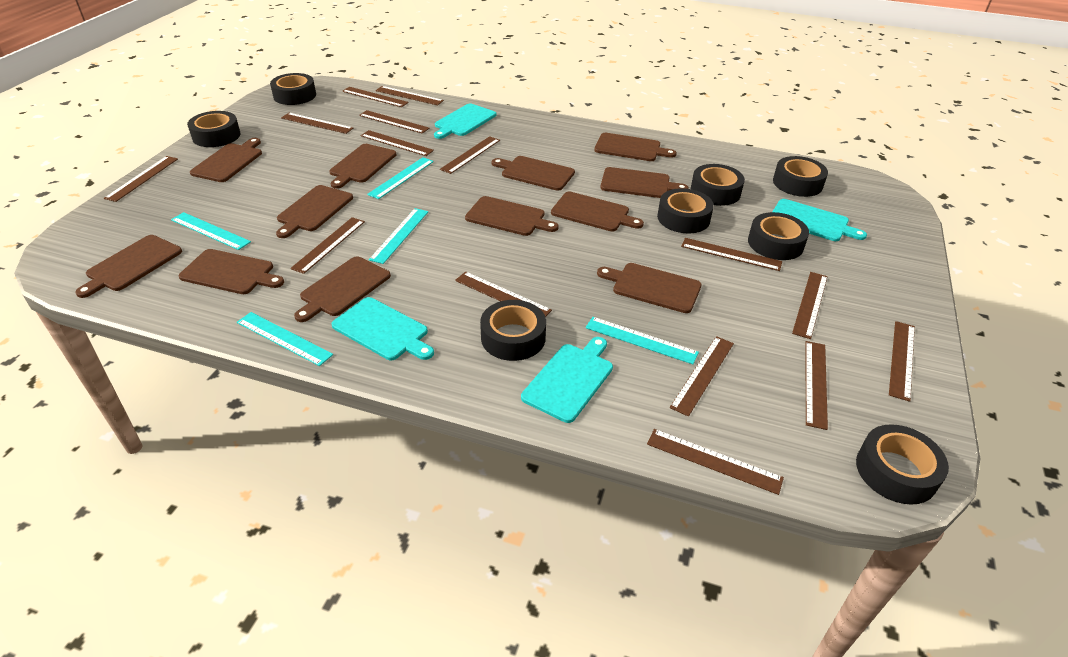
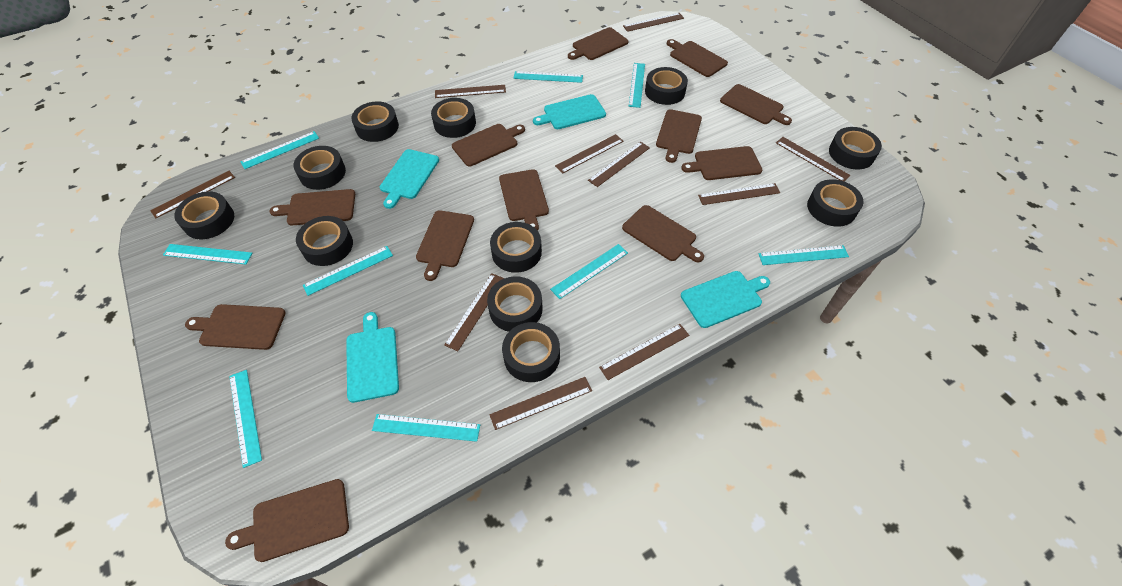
black tape: [187,111,240,147] [270,73,316,105] [480,300,546,361] [657,188,714,233] [691,164,745,206] [748,212,809,260] [773,156,828,197] [856,424,949,505] = 8 -> [174,191,234,239] [293,146,346,190] [296,216,353,266] [351,101,399,142] [431,98,476,138] [487,276,543,332] [490,222,542,273] [502,322,560,382] [645,67,688,105] [807,179,864,227] [829,127,882,169] = 11
brown ruler: [104,156,178,202] [281,113,353,134] [290,217,365,274] [342,87,409,107] [359,110,430,134] [361,130,434,156] [376,86,444,105] [440,136,500,174] [455,271,552,317] [647,429,784,495] [670,336,734,417] [681,238,782,271] [792,272,828,339] [806,341,828,430] [889,321,915,402] = 15 -> [150,171,235,218] [435,85,506,98] [444,273,504,351] [489,377,592,430] [555,134,624,174] [588,142,650,187] [599,324,689,380] [623,13,684,32] [698,183,780,205] [776,137,851,181] = 10
turquoise ruler: [171,212,251,250] [237,312,333,366] [367,157,434,199] [369,208,428,264] [586,317,699,364] = 5 -> [163,244,252,264] [229,370,262,468] [240,131,319,169] [303,246,393,296] [372,414,480,442] [513,71,583,83] [550,244,628,299] [629,63,645,108] [759,245,849,265] = 9

